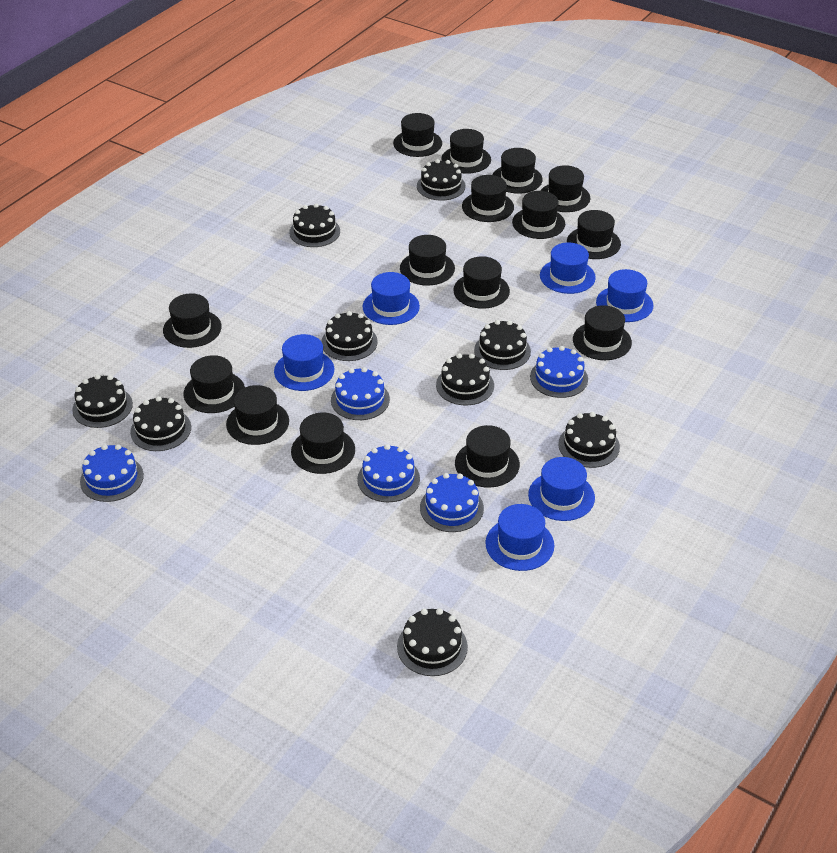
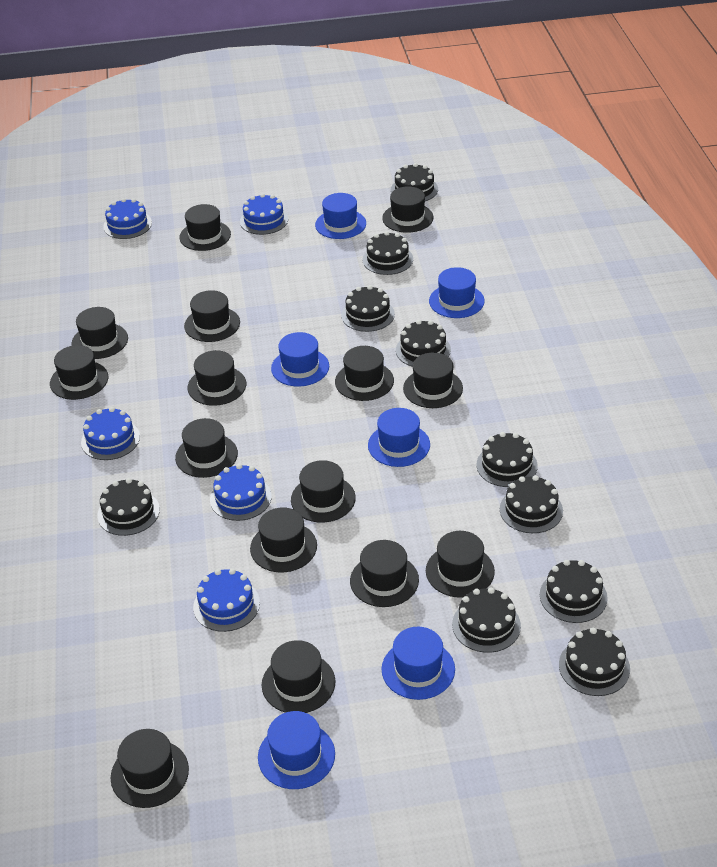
black cake: [72,374,133,428] [130,396,191,451] [289,203,340,247] [321,311,378,361] [397,608,468,676] [417,159,466,201] [436,353,494,405] [474,320,531,370] [558,412,620,468] = 9 -> [97,478,160,536] [341,285,395,332] [362,231,413,275] [391,163,438,201] [396,320,451,367] [452,587,521,653] [476,432,538,487] [500,475,563,533] [540,560,608,623] [559,627,630,696] = 10

